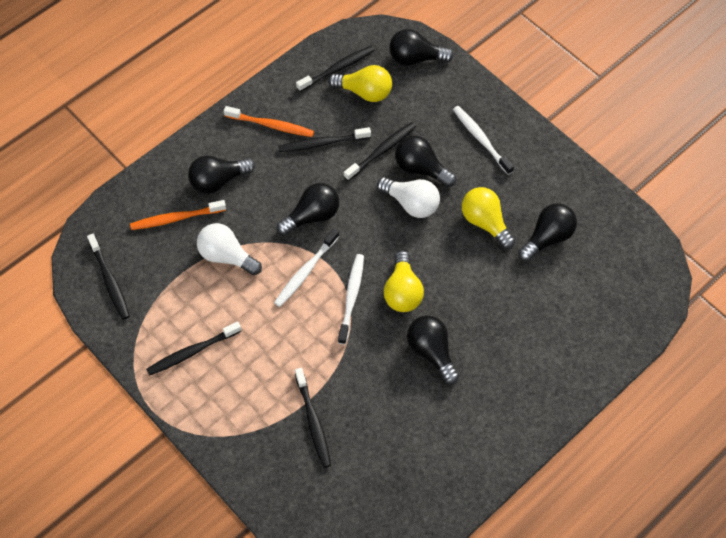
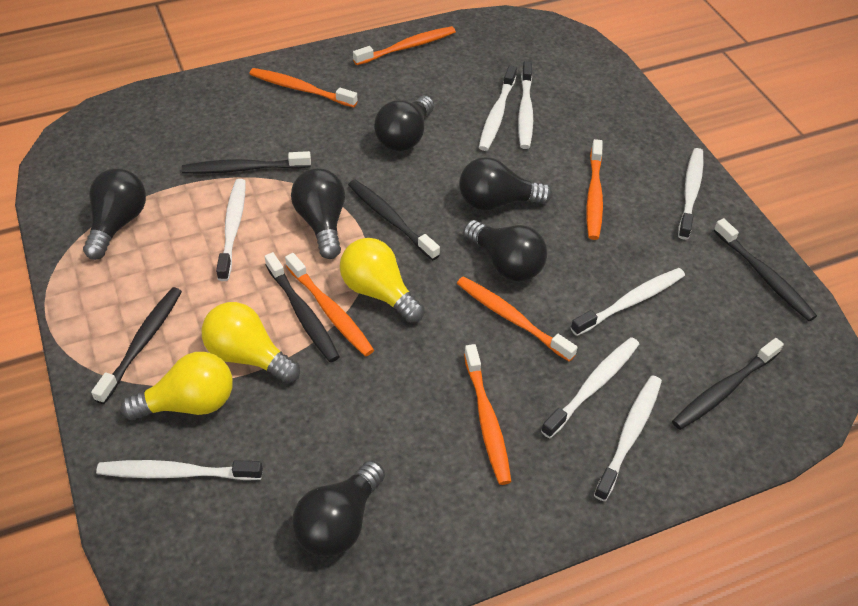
orange toothbrush: [130,200,226,230] [224,106,314,137] = 2 -> [249,68,357,107] [285,253,374,357] [353,26,456,65] [457,277,578,362] [464,344,511,485] [587,139,603,240] = 6
white light bulb: [197,223,262,275] [377,177,440,218] = 2 -> none = 0
white toothbrush: [274,228,339,307] [338,254,364,344] [453,106,514,175] = 3 -> [96,460,263,480] [216,179,246,281] [479,65,517,151] [518,61,533,149] [541,337,639,438] [571,268,685,336] [594,376,662,501] [678,148,703,240] = 8

